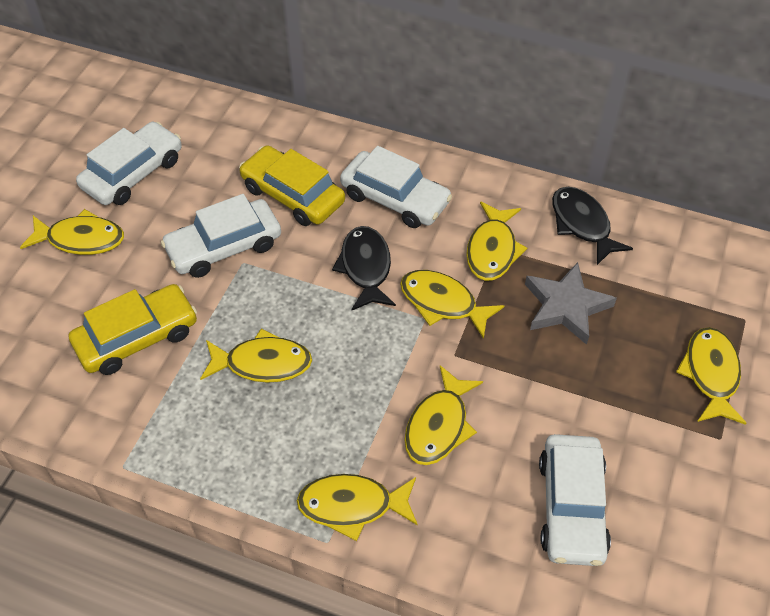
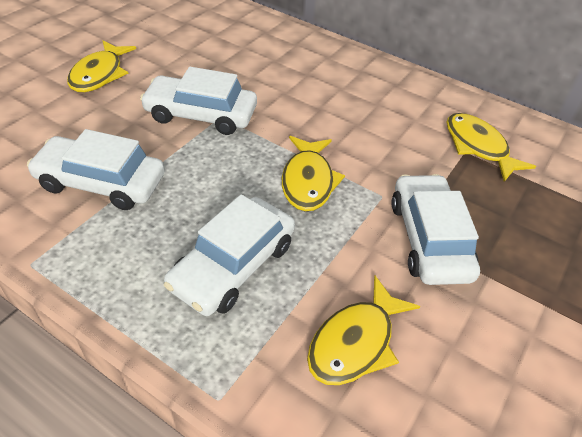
black fish: [332,226,396,310] [552,187,633,265] = 2 -> none = 0
grey star: [525,262,617,345] = 1 -> none = 0
yellow car: [69,284,197,375] [239,145,345,226] = 2 -> none = 0
yellow fish: [20,209,124,255] [200,329,312,383] [297,474,418,541] [400,270,504,339] [404,365,483,465] [466,202,527,281] [676,327,747,425] = 7 -> [67,40,136,92] [282,136,345,211] [307,276,420,385] [446,113,536,182] = 4

